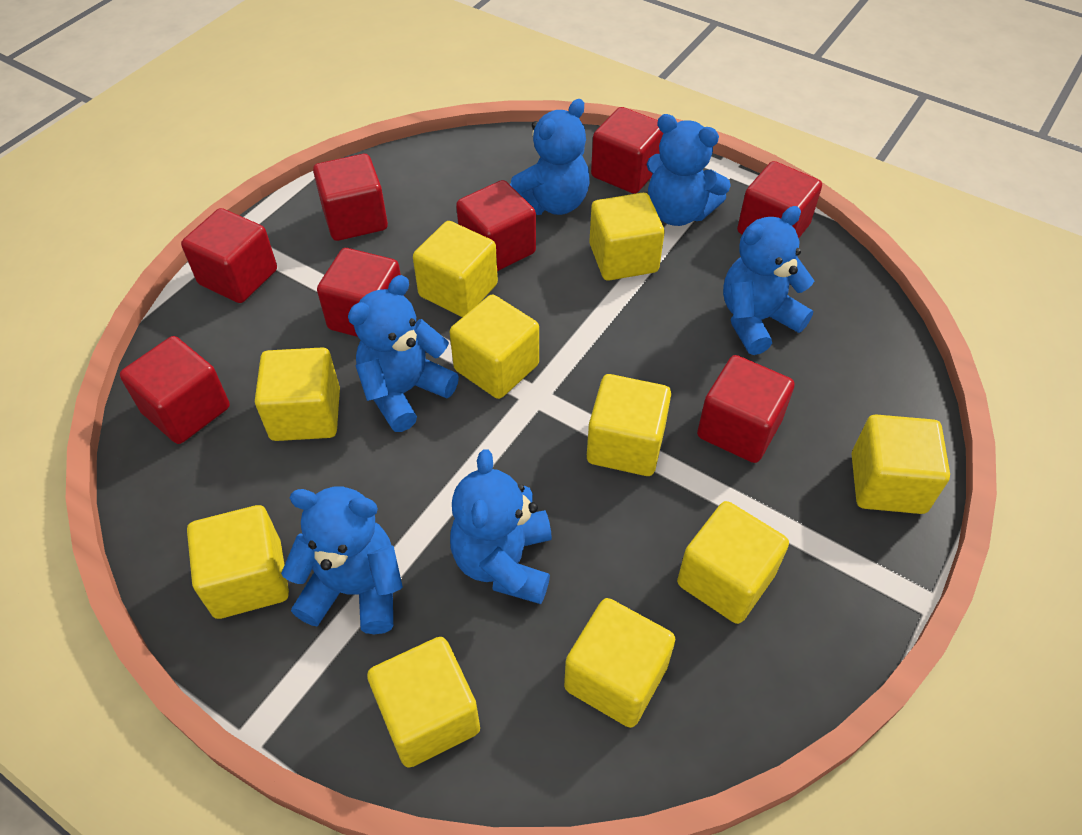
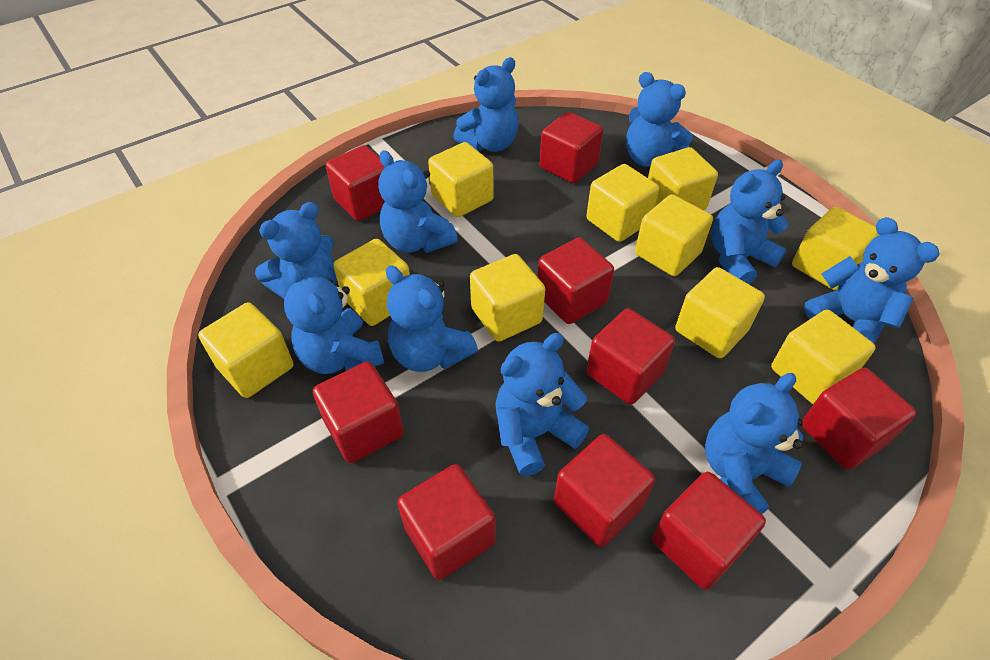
blue teddy bear: [281,487,403,634] [348,275,459,432] [450,449,552,604] [510,99,590,215] [647,114,731,226] [723,206,814,355] = 6 -> [255,202,337,299] [284,264,384,374] [378,150,458,253] [386,266,478,372] [453,57,519,152] [495,333,589,476] [626,72,693,167] [705,373,803,514] [711,160,789,284] [804,217,940,344] = 10
red cube: [120,336,230,444] [181,208,277,303] [313,154,388,241] [317,248,404,337] [456,180,536,271] [591,107,664,194] [697,355,795,463] [737,161,822,238] = 8 -> [313,361,404,463] [326,145,385,221] [397,464,495,580] [537,237,614,324] [539,112,603,183] [554,434,655,547] [586,308,675,405] [652,472,766,590] [802,368,916,470] = 9

